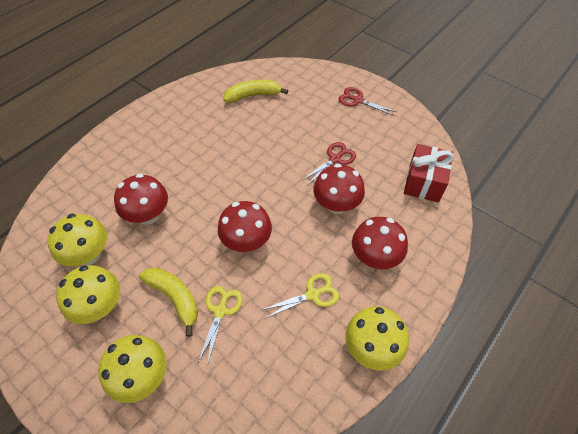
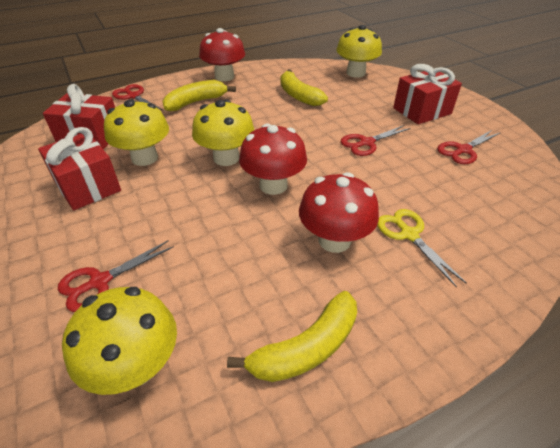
red gift: [404,144,454,203] = 1 -> [38,127,121,210] [43,84,115,150] [393,64,462,124] = 3
red mushroom: [114,174,168,225] [218,201,272,252] [313,163,365,214] [352,217,408,269] = 4 -> [199,28,245,81] [239,124,307,195] [299,172,379,253] = 3
red scissors: [303,142,356,185] [339,87,396,116] = 2 -> [58,241,174,312] [112,84,163,110] [341,125,411,156] [437,130,500,164] = 4
yellow banana: [139,267,198,337] [224,80,288,103] = 2 -> [162,80,236,111] [227,291,357,382] [281,69,328,106] = 3
yellow scissors: [198,286,243,366] [262,273,339,319] = 2 -> [377,209,466,287] = 1

